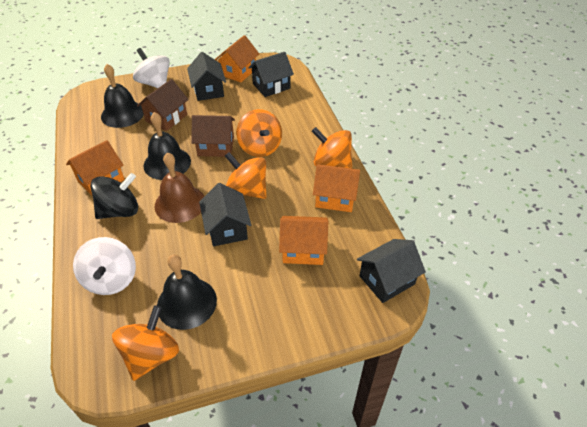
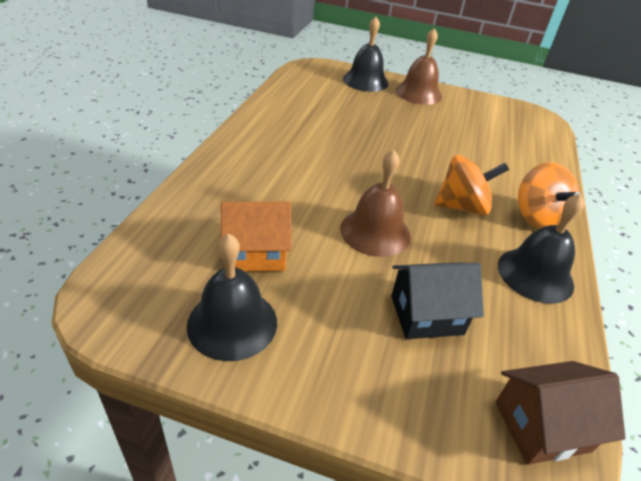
black house: [187,52,226,101] [199,183,251,246] [248,52,294,97] [357,239,426,303] = 4 -> [391,262,484,339] = 1
black spinning top: [91,173,138,219] = 1 -> none = 0
brown bell: [155,152,204,223] = 1 -> [340,149,411,257] [395,28,442,105] = 2
brown house: [137,79,189,131] [191,115,235,157] = 2 -> [495,361,625,465] = 1
orange house: [66,140,125,195] [215,35,259,82] [279,216,328,265] [313,164,360,212] = 4 -> [221,202,291,272] = 1
orange spinning top: [112,305,179,381] [225,152,267,199] [236,109,282,157] [312,127,352,169] = 4 -> [434,155,509,216] [518,162,581,229] = 2
white spinning top: [73,237,136,295] [133,48,170,88] = 2 -> none = 0

